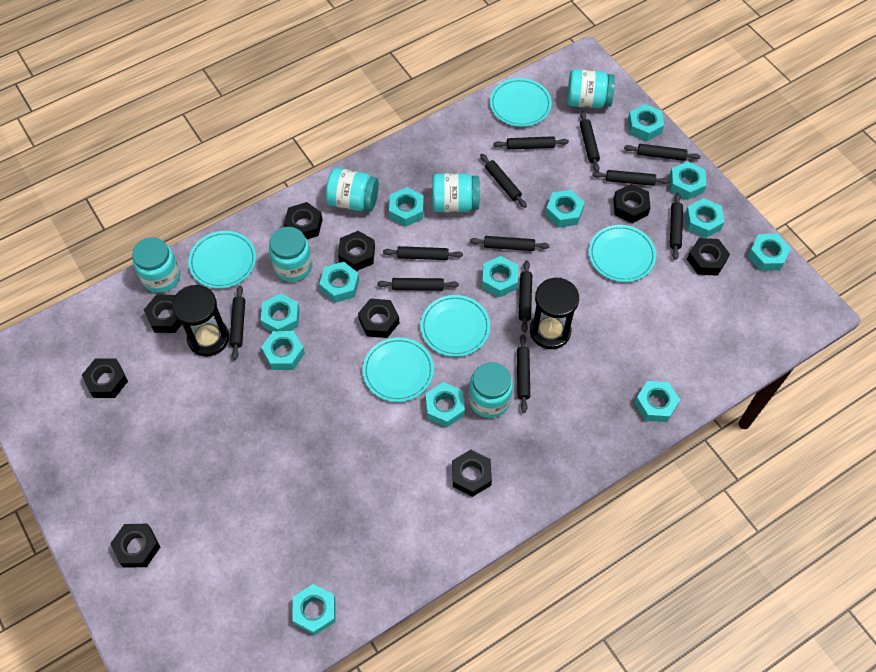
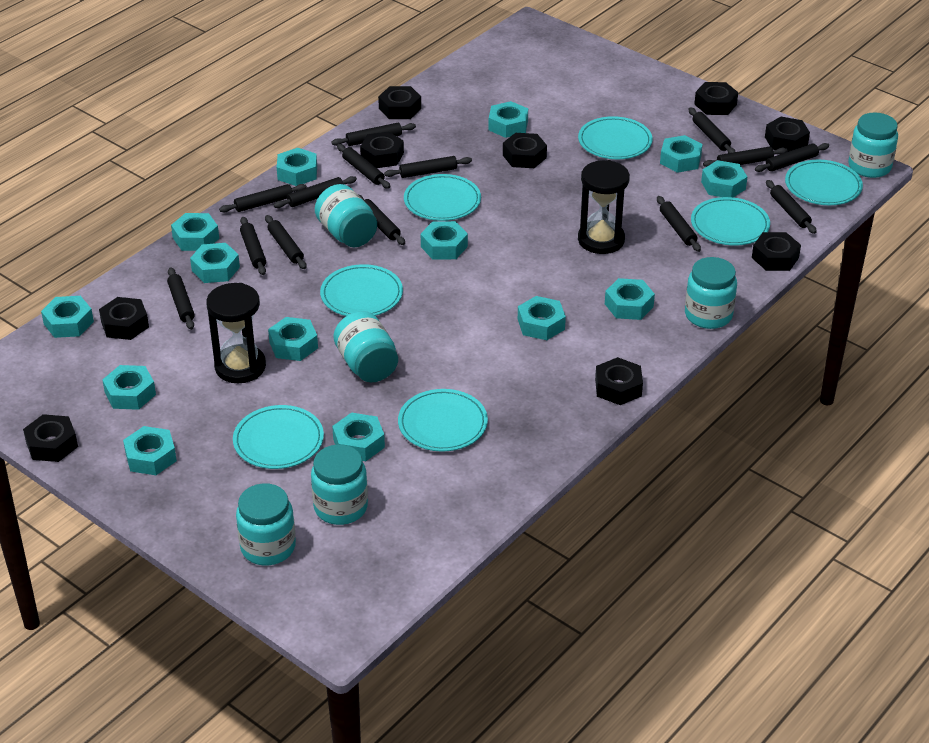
black rolling pin: [230,285,245,360] [377,278,459,291] [383,246,463,260] [470,236,550,251] [480,154,527,208] [493,136,569,150] [517,335,530,413] [519,261,532,333] [580,111,600,172] [592,170,670,186] [624,144,701,161] [670,193,683,260] = 12 -> [167,267,195,330] [219,184,307,213] [240,217,266,275] [265,215,307,269] [274,176,357,208] [331,123,416,146] [337,144,390,189] [359,195,405,245] [384,156,472,178] [657,196,701,252] [689,108,735,153] [703,146,787,167] [755,143,829,172] [766,180,817,234] = 14
turquoise nut: [261,293,300,332] [261,331,305,370] [293,584,336,635] [319,262,359,303] [389,187,424,227] [426,382,465,427] [482,256,518,298] [545,190,585,228] [628,104,664,141] [635,381,680,422] [669,161,706,200] [685,198,724,238] [748,234,791,271] = 13 -> [41,296,94,338] [102,365,156,410] [123,426,177,475] [171,213,219,251] [190,243,240,283] [268,317,318,361] [277,148,317,186] [332,413,385,461] [421,221,468,260] [489,101,528,138] [518,296,566,340] [605,278,655,320] [660,135,703,173] [701,160,747,197] = 14
turquoise plate: [188,231,256,289] [363,337,434,402] [420,295,490,357] [490,78,552,127] [589,225,656,282] = 5 -> [233,405,324,469] [320,264,403,316] [398,389,488,451] [404,174,481,221] [578,116,653,159] [691,197,770,246] [785,160,863,205] = 7

